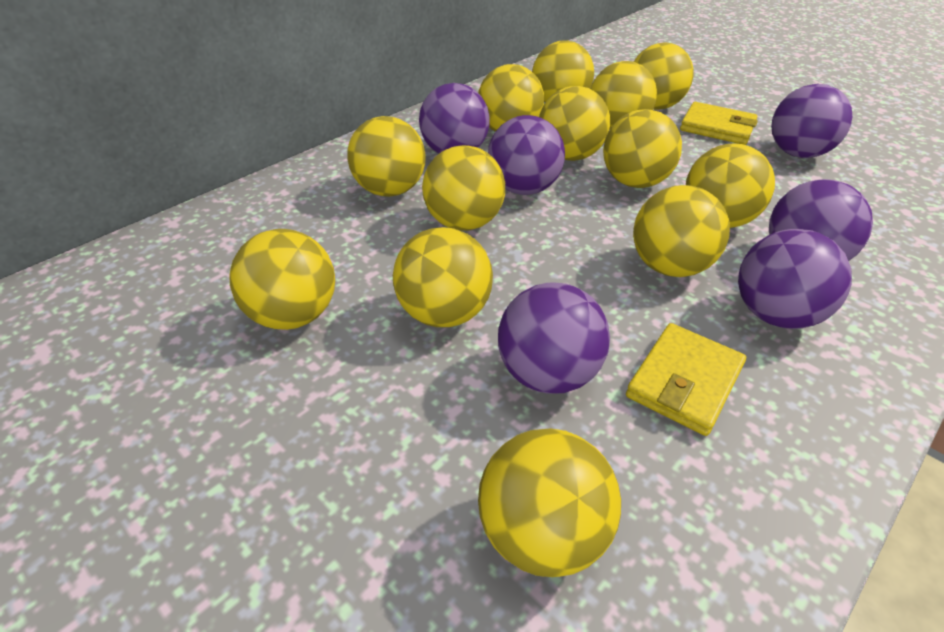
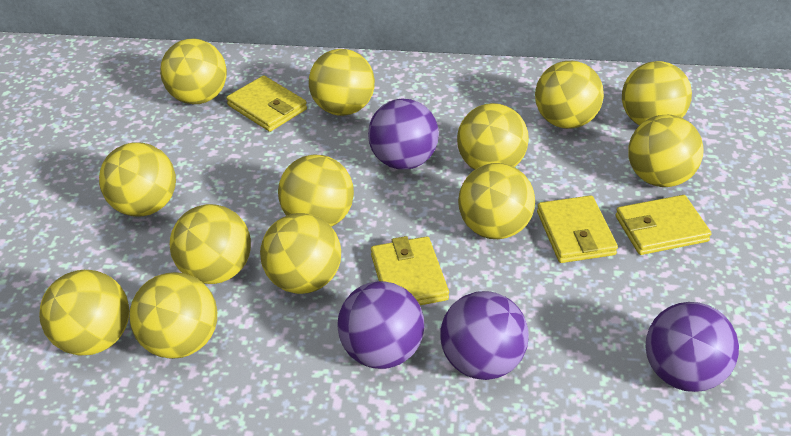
purple ball: [419,83,490,153] [488,115,565,195] [498,282,610,394] [738,229,852,329] [769,179,873,261] [771,84,852,158] = 6 -> [337,281,425,369] [368,99,439,170] [441,291,529,380] [646,302,739,392] = 4
yellow wallet: [626,323,746,436] [680,102,758,145] = 2 -> [226,76,307,132] [371,236,449,305] [537,195,618,263] [616,195,712,255] = 4

